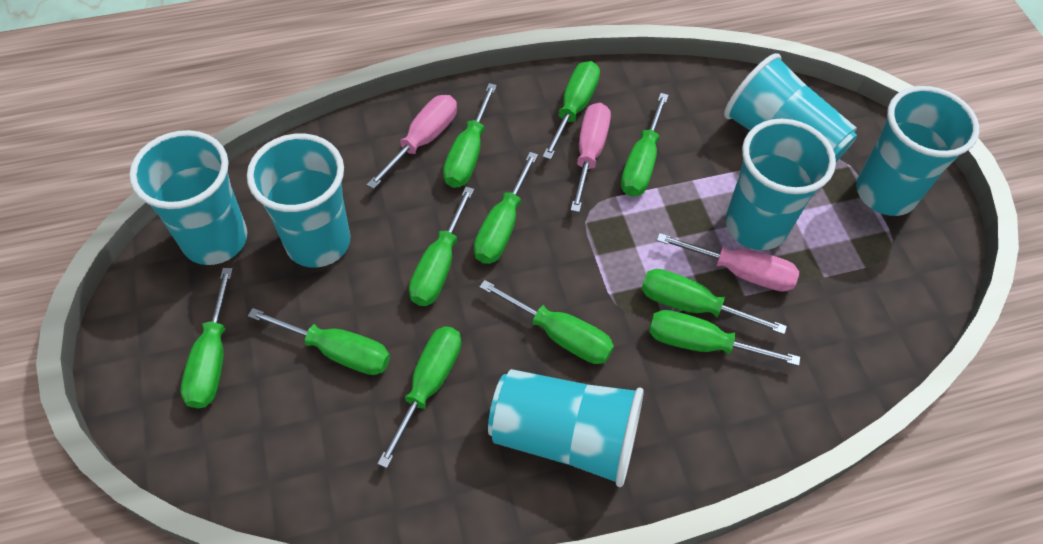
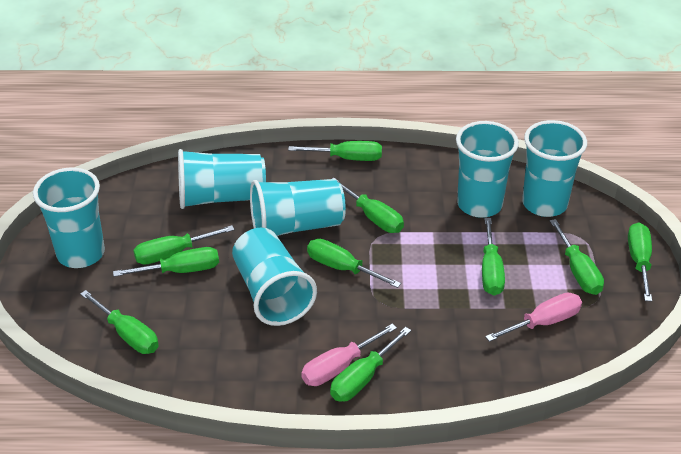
green screwdriver: [181,268,233,409] [248,308,390,375] [377,326,461,468] [409,187,474,306] [443,83,497,188] [474,152,538,264] [479,280,614,364] [543,61,600,160] [621,93,669,196] [641,269,787,334] [649,310,800,366] = 11 -> [80,290,159,354] [113,247,219,277] [133,225,235,265] [288,141,382,161] [307,239,401,288] [330,327,411,402] [332,178,404,233] [482,218,505,296] [550,219,604,295] [628,223,652,302] = 10
pink screwdriver: [367,95,457,189] [570,103,611,212] [657,233,799,292] = 3 -> [301,323,397,386] [485,293,582,342] = 2

